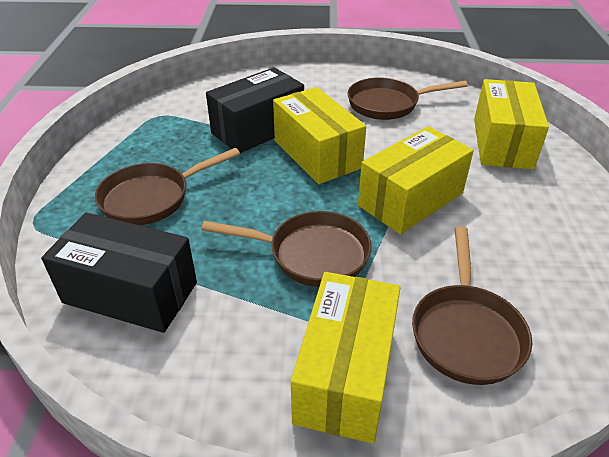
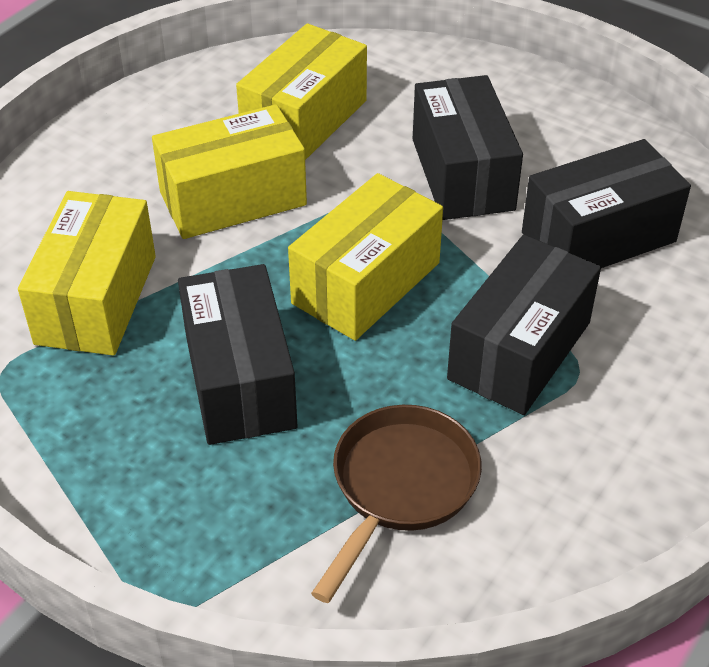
black box: [41,212,197,333] [206,67,304,153] = 2 -> [178,264,297,445] [413,75,523,220] [447,235,601,415] [522,139,691,268] = 4
brown pan: [95,148,240,225] [201,211,372,287] [348,77,468,120] [412,226,532,385] = 4 -> [311,405,482,603] = 1

